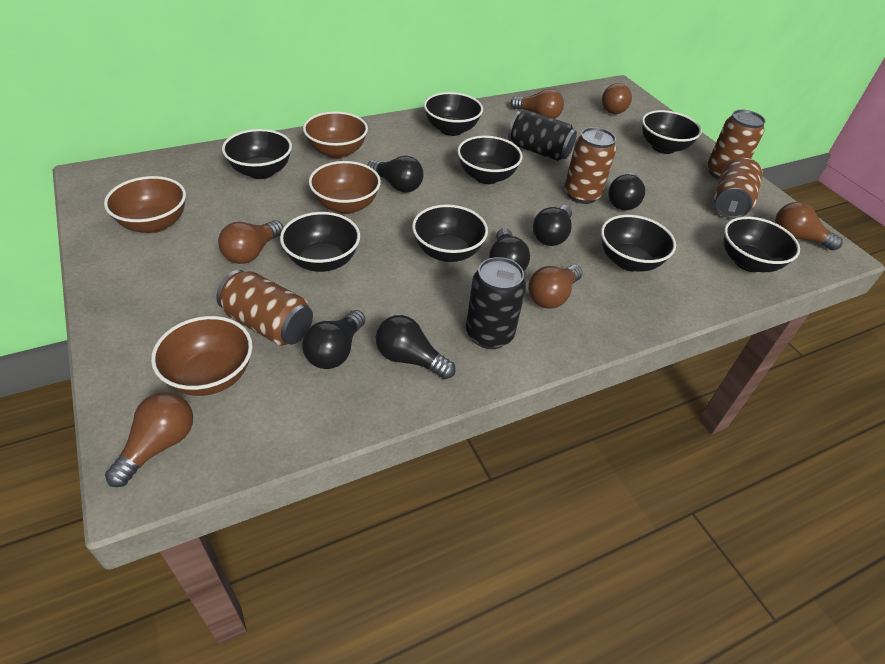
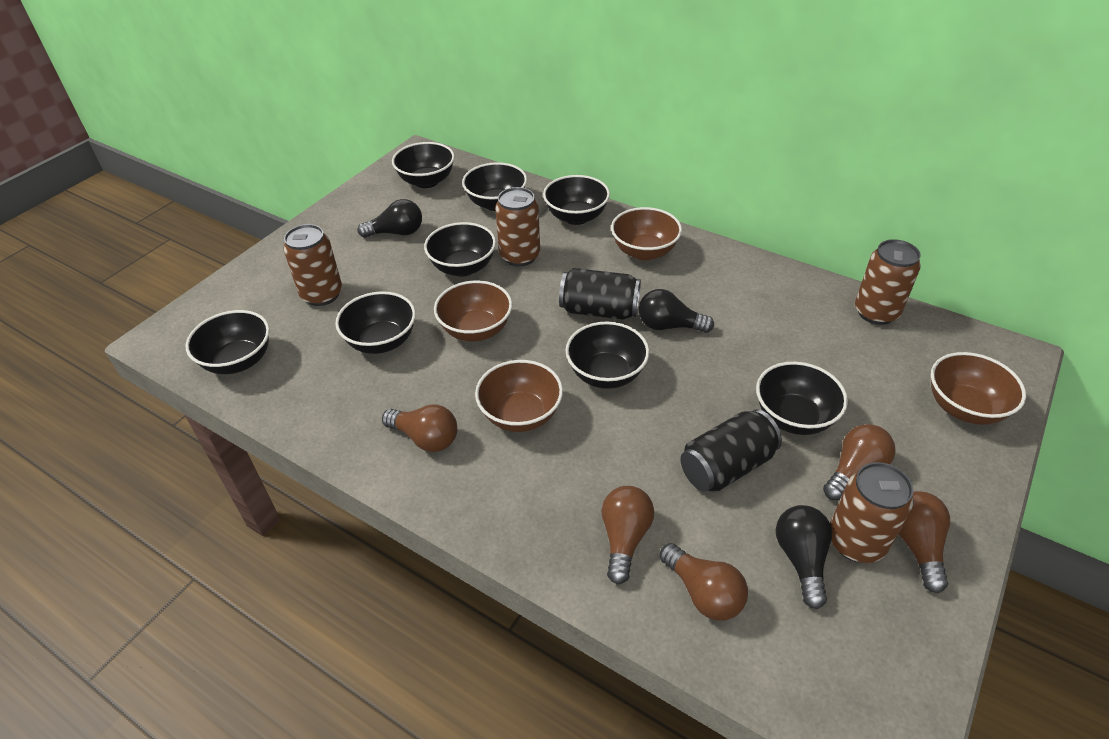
black light bulb: [302,310,365,369] [367,156,424,193] [376,315,456,379] [489,228,530,271] [533,205,572,246] [608,173,645,210] = 6 -> [357,199,422,238] [639,289,714,333] [776,505,832,609] = 3
brown light bulb: [105,392,193,487] [218,220,284,264] [510,89,564,119] [528,265,582,308] [602,83,632,114] [775,202,843,251] = 6 -> [382,404,457,452] [602,486,654,584] [660,543,748,620] [823,424,895,501] [899,491,950,593] = 5

